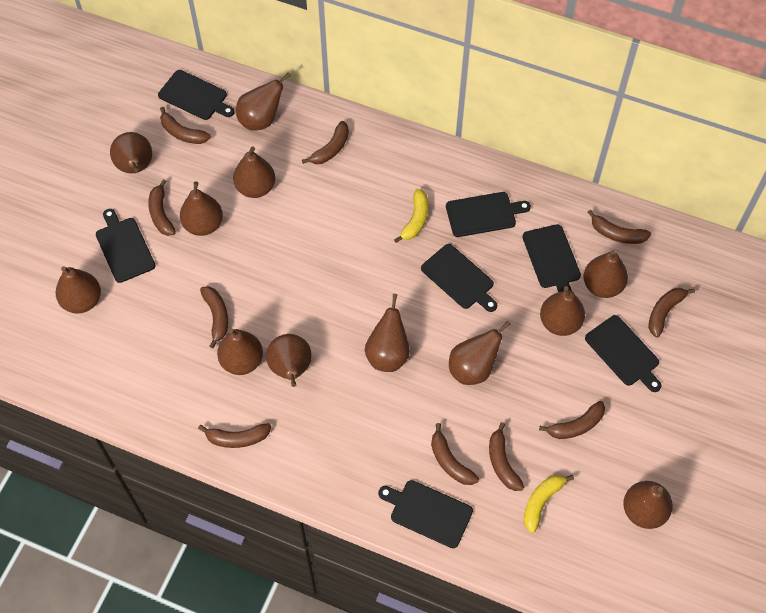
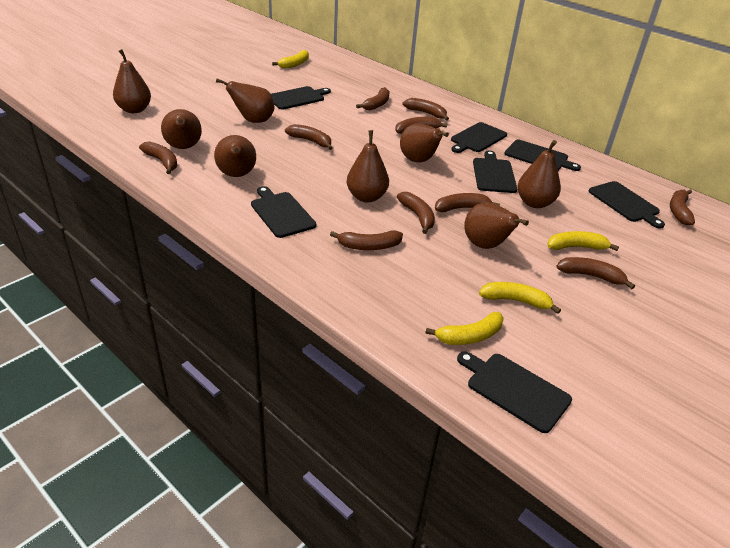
brown pear: [56,266,101,314] [110,132,152,173] [180,181,223,236] [217,329,263,375] [233,147,275,198] [236,72,291,131] [266,334,312,387] [365,294,410,372] [449,320,511,385] [540,286,585,336] [583,250,628,298] [623,481,673,529] = 12 -> [113,49,151,113] [161,109,202,149] [214,135,256,177] [216,78,275,123] [347,130,389,202] [400,123,449,163] [464,202,529,249] [518,140,561,208] = 8
yellow banana: [394,189,428,243] [524,475,574,533] = 2 -> [272,50,309,69] [425,312,504,345] [479,282,561,314] [547,231,619,251] = 4

